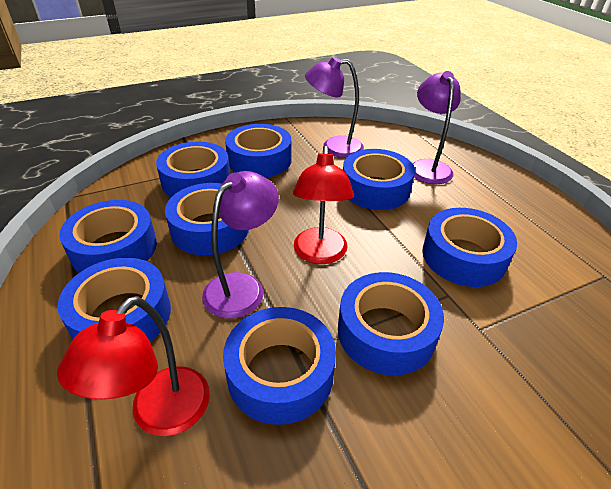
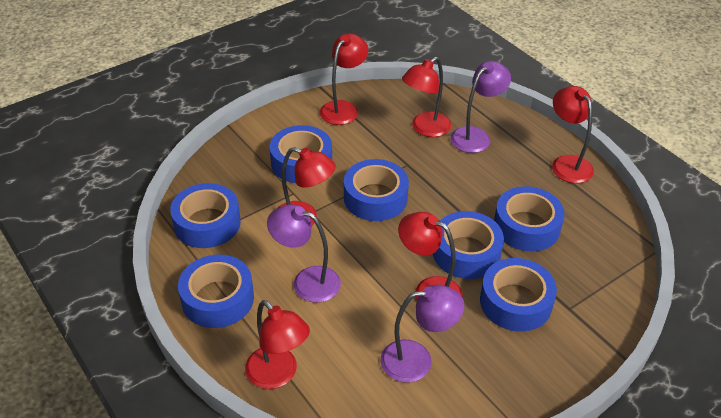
blue tape: [58,258,171,342] [59,200,157,273] [156,141,230,197] [165,183,249,255] [223,307,336,425] [225,124,292,178] [338,272,444,375] [343,149,415,210] [422,208,517,287] = 9 -> [170,183,241,248] [178,255,254,328] [270,125,332,183] [344,159,409,221] [433,211,504,279] [480,258,557,332] [494,186,565,251] = 7
red lamp: [57,296,210,436] [293,146,354,264] = 2 -> [245,300,310,389] [278,147,336,227] [320,33,368,125] [398,212,463,300] [402,57,451,137] [552,86,594,183] = 6

